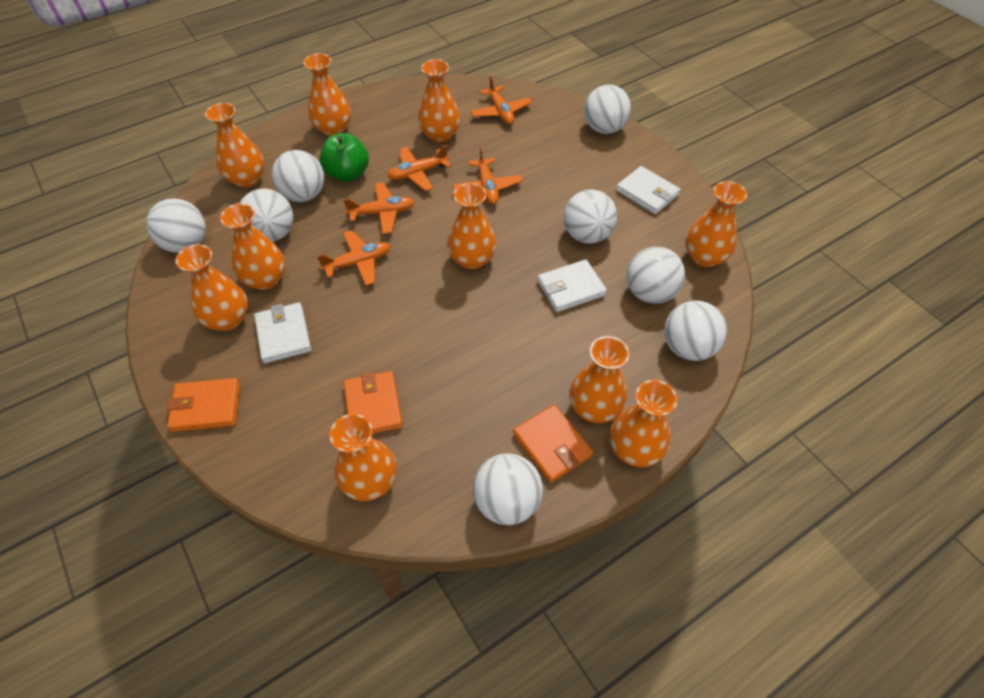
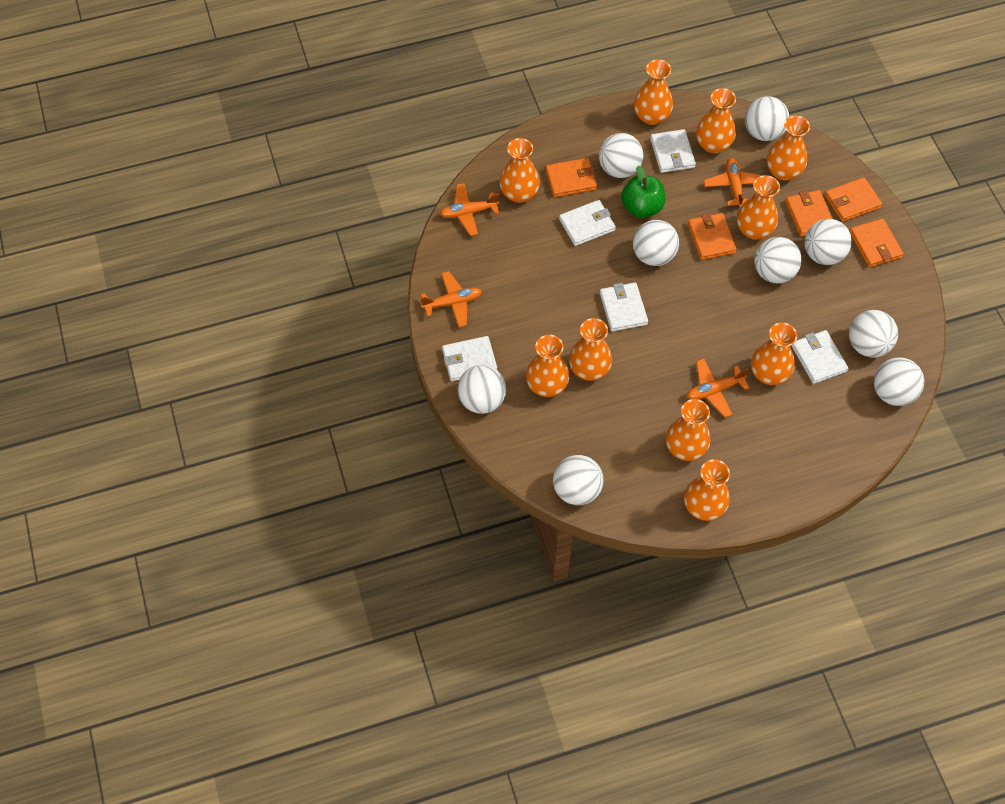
orange plane: [317,230,390,286] [343,182,414,234] [388,145,451,191] [453,146,523,204] [470,75,532,125] = 5 -> [421,271,482,327] [440,183,499,236] [687,359,749,417] [704,158,764,208] = 4
orange wallet: [167,378,240,432] [343,371,403,434] [513,405,593,483] = 3 -> [545,158,597,197] [688,213,737,260] [785,190,833,237] [825,177,882,222] [849,218,903,267] = 5
white ball: [146,198,206,253] [240,188,293,242] [272,150,324,202] [473,453,543,525] [564,189,617,244] [584,85,631,134] [627,247,685,304] [664,301,727,361] = 8 -> [458,365,506,414] [553,455,603,505] [599,133,643,178] [633,220,679,266] [745,96,789,141] [754,237,802,283] [804,219,852,265] [849,310,898,358] [874,357,924,406] = 9
white wallet: [254,302,311,363] [537,259,607,312] [616,166,680,214] = 3 -> [442,336,497,381] [559,200,616,246] [600,282,648,332] [650,129,696,173] [791,330,848,384] = 5

